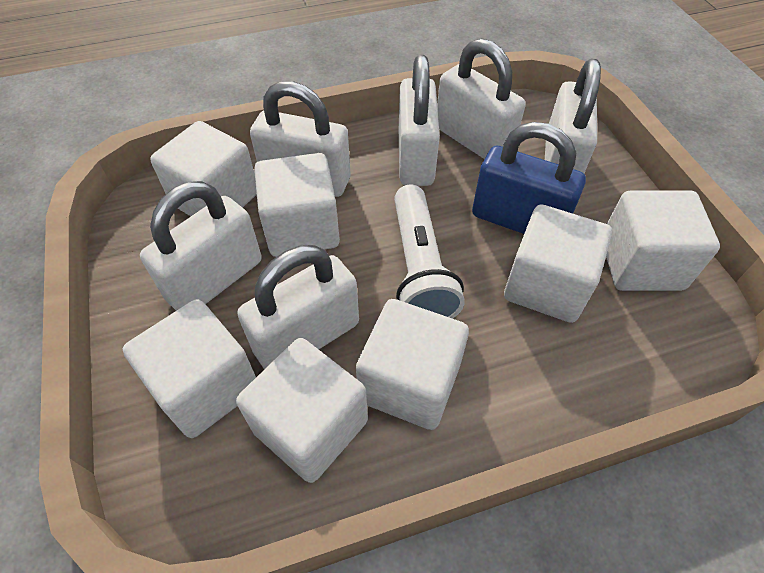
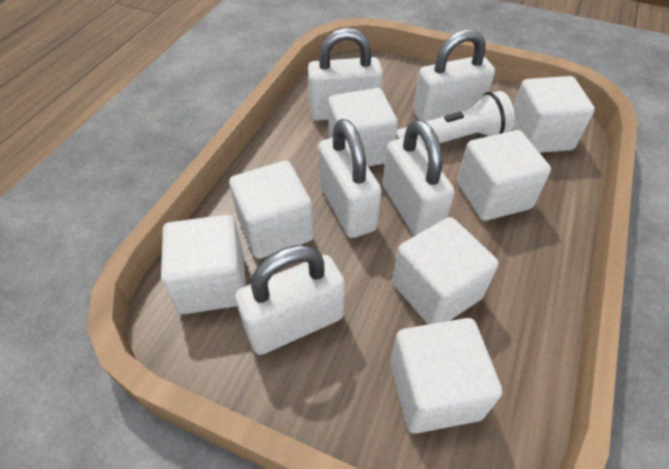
blue padlock: [472,122,586,234] = 1 -> none = 0
white padlock: [140,181,262,311] [237,245,359,369] [250,81,351,197] [399,55,440,186] [437,38,525,159] [545,59,601,173] = 6 -> [235,245,345,355] [308,28,383,121] [318,119,381,238] [383,120,455,236] [413,29,495,122] = 5

